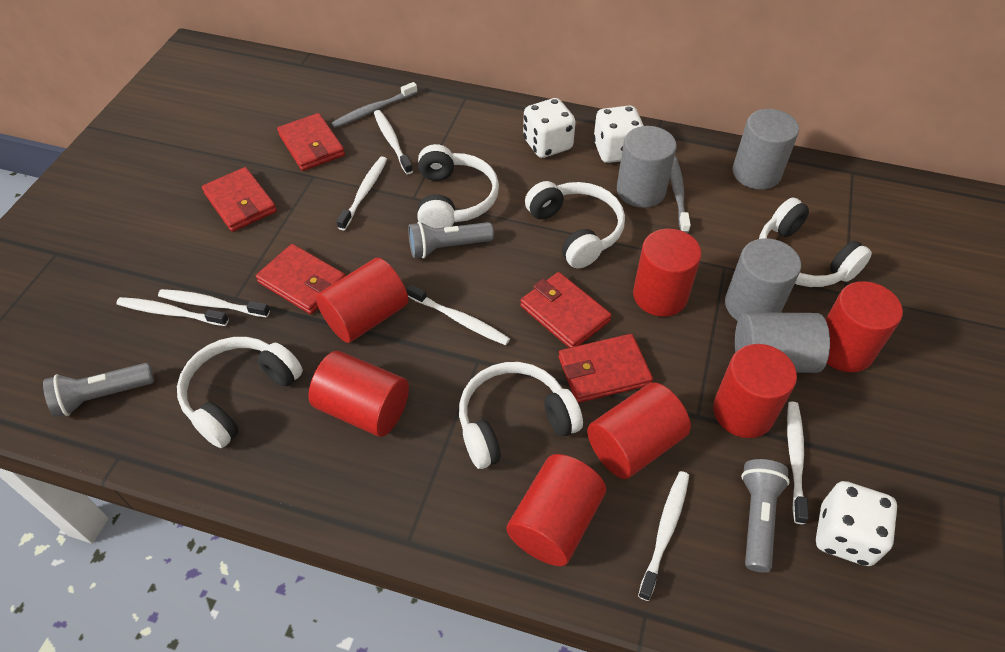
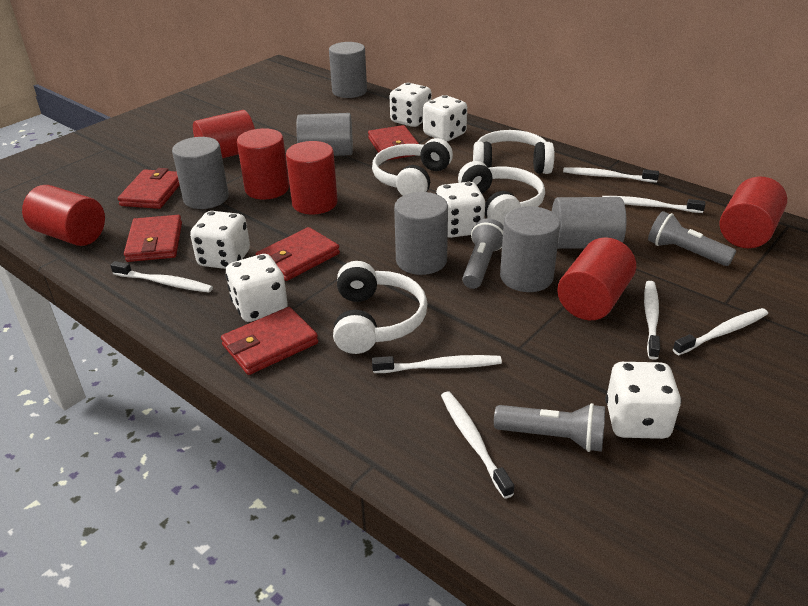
grey cylinder: [617,126,677,208] [725,238,801,321] [733,109,799,189] [735,312,830,373] = 4 -> [172,137,229,209] [296,113,353,156] [329,42,367,98] [394,192,448,275] [500,206,560,292] [552,197,626,249] = 6
grey toothbrush: [332,82,418,128] [670,157,691,233] = 2 -> none = 0
red cylinder: [308,351,409,437] [316,258,408,343] [507,454,606,566] [587,383,691,479] [633,229,702,317] [713,344,797,438] [825,281,903,372] = 7 -> [22,185,105,246] [193,110,255,158] [237,128,289,200] [286,141,338,214] [557,237,636,320] [720,177,787,248] = 6
white dice: [523,98,576,158] [593,105,644,163] [816,481,898,566] = 3 -> [190,211,250,269] [225,254,288,322] [390,83,432,127] [423,95,467,141] [436,182,485,238] [605,362,681,439] = 6
white headphones: [177,337,303,448] [417,144,499,229] [459,362,583,469] [525,181,625,269] [759,197,872,287] = 5 -> [333,261,428,354] [372,138,453,196] [458,161,545,226] [473,130,554,174] = 4

